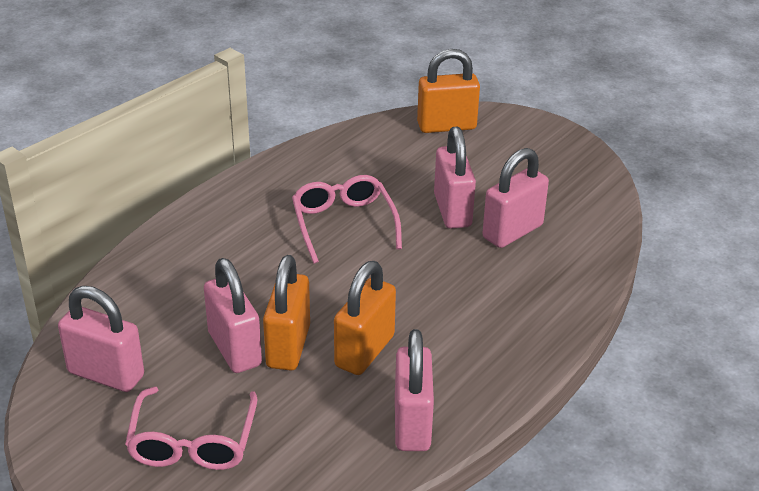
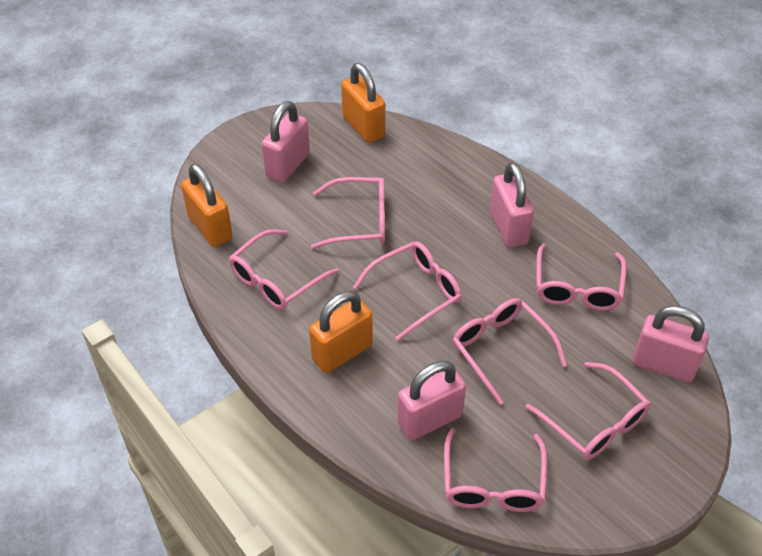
pink glasses: [125,387,257,470] [292,175,402,264] = 2 -> [229,229,339,310] [311,177,385,249] [353,241,462,341] [444,428,547,512] [453,298,567,405] [525,362,650,460] [536,243,626,311] = 7
pink padlock: [58,286,144,392] [204,258,262,373] [395,329,434,451] [434,126,476,229] [482,148,549,248] = 5 -> [262,101,310,183] [397,361,466,440] [490,162,534,248] [632,306,709,382] = 4

